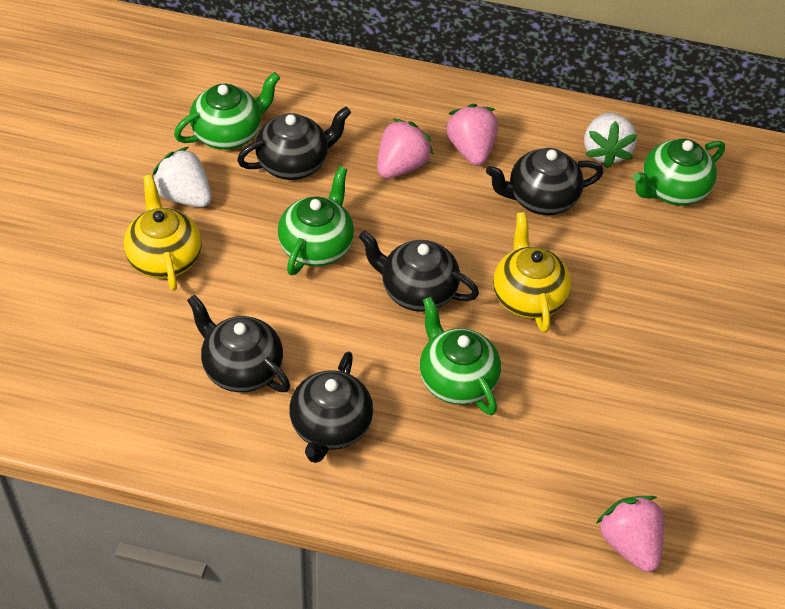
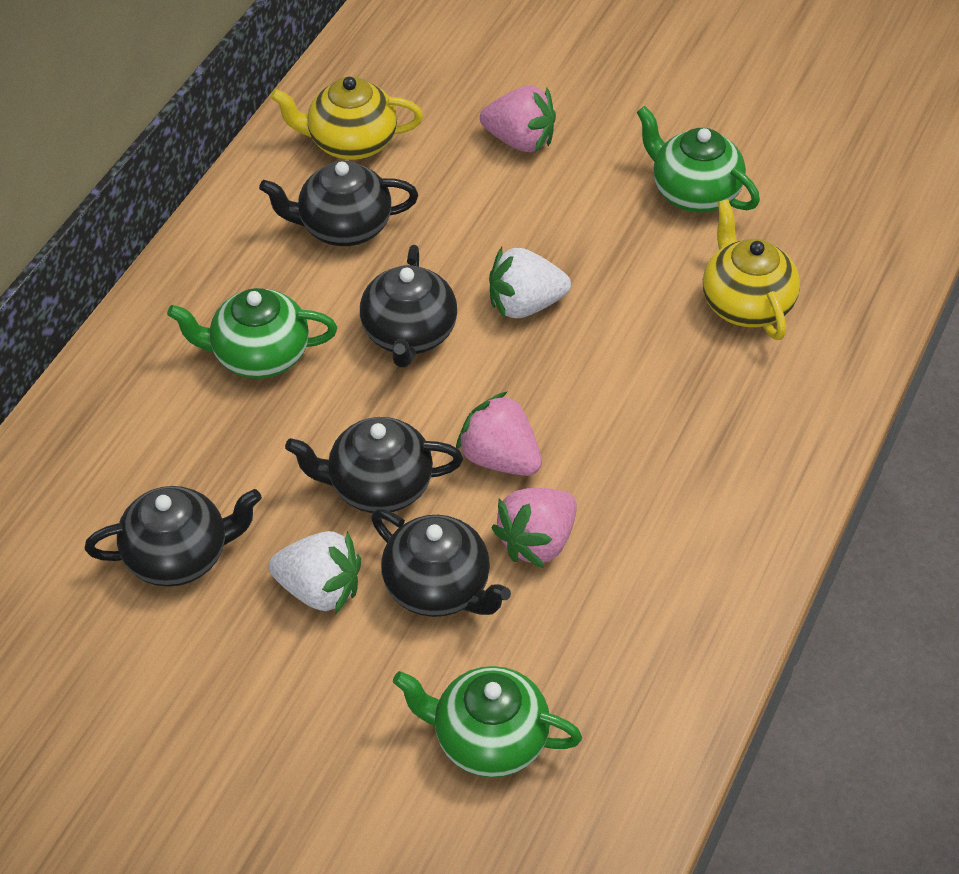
green teapot: [174,72,280,150] [278,166,354,275] [420,297,501,416] [633,139,725,205] = 4 -> [167,288,337,379] [393,666,582,778] [637,106,760,213] = 3

